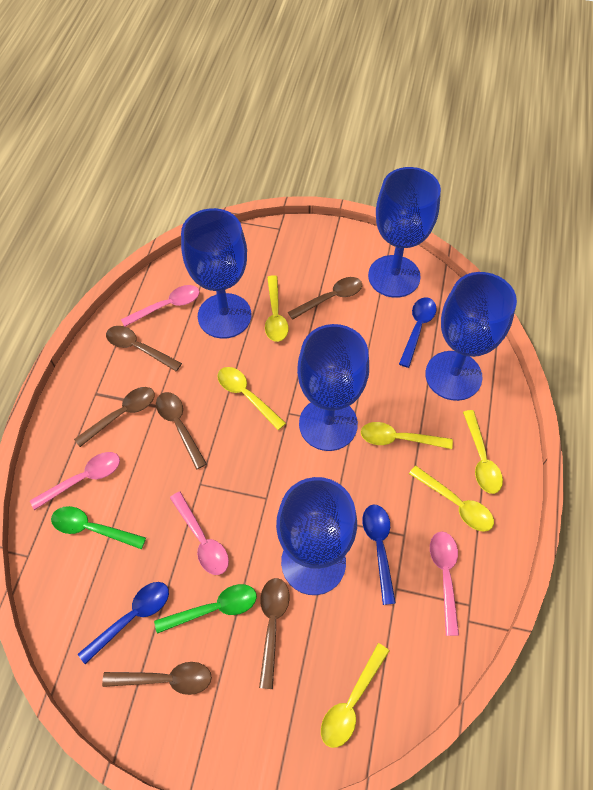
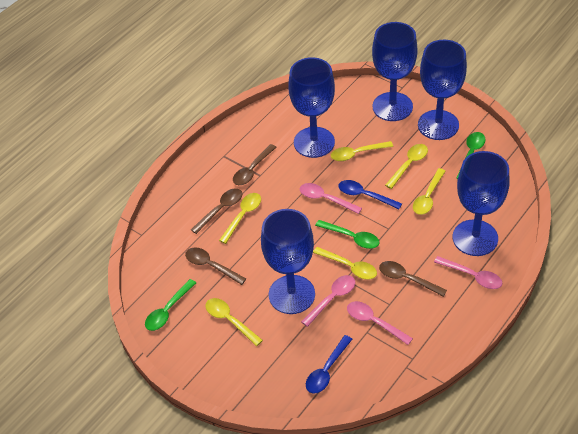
blue spoon: [78,582,169,664] [362,505,396,605] [399,297,437,368] = 3 -> [306,335,352,394] [338,180,402,209] = 2
brown spoon: [74,387,155,447] [102,662,212,695] [106,326,182,371] [156,392,207,469] [259,578,289,689] [288,277,362,320] = 6 -> [185,247,246,285] [191,188,243,234] [233,144,277,185] [379,261,447,297] = 4
green spoon: [51,506,146,549] [154,584,257,634] = 2 -> [145,279,196,331] [315,220,380,249] [456,132,485,179] = 3

